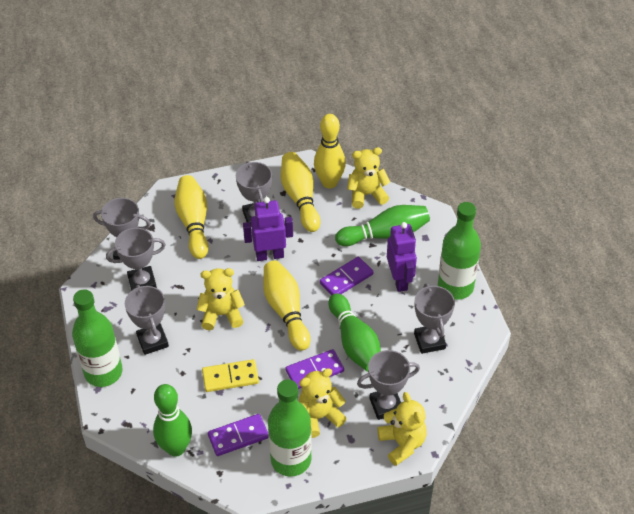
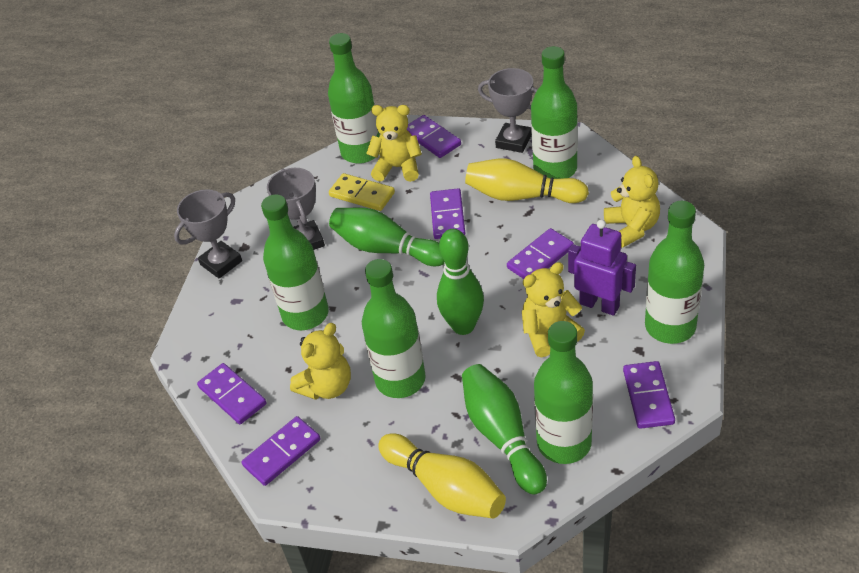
green bottle: [72,289,123,387] [268,380,312,476] [438,202,481,300] = 3 -> [261,194,329,330] [328,33,380,164] [362,259,426,398] [531,46,578,179] [534,321,593,464] [645,201,704,344] = 6
grey trophy: [93,198,151,260] [106,228,166,291] [125,285,169,355] [236,161,272,224] [357,350,420,420] [414,284,455,354] = 6 -> [174,189,242,278] [267,168,325,250] [478,68,538,153] = 3
purple domino: [208,414,269,456] [285,349,344,389] [320,257,373,295] = 3 -> [197,363,266,424] [242,416,321,486] [407,115,461,158] [430,188,465,239] [507,228,574,279] [623,361,675,429] = 6
purple robot: [243,197,293,261] [387,222,417,292] = 2 -> [568,220,636,316] = 1
yellow bowling pin: [174,175,209,259] [263,260,311,351] [281,152,320,232] [314,114,346,188] = 4 -> [378,433,506,519] [465,159,589,203] = 2

